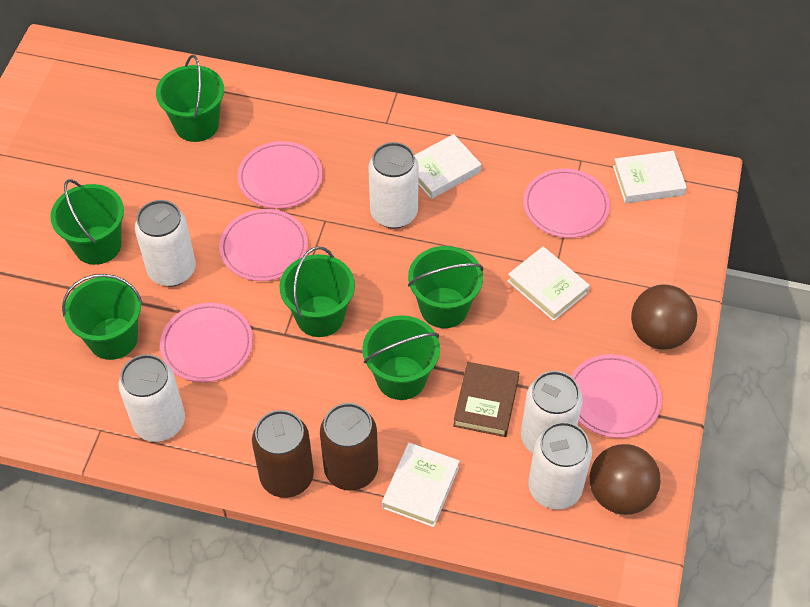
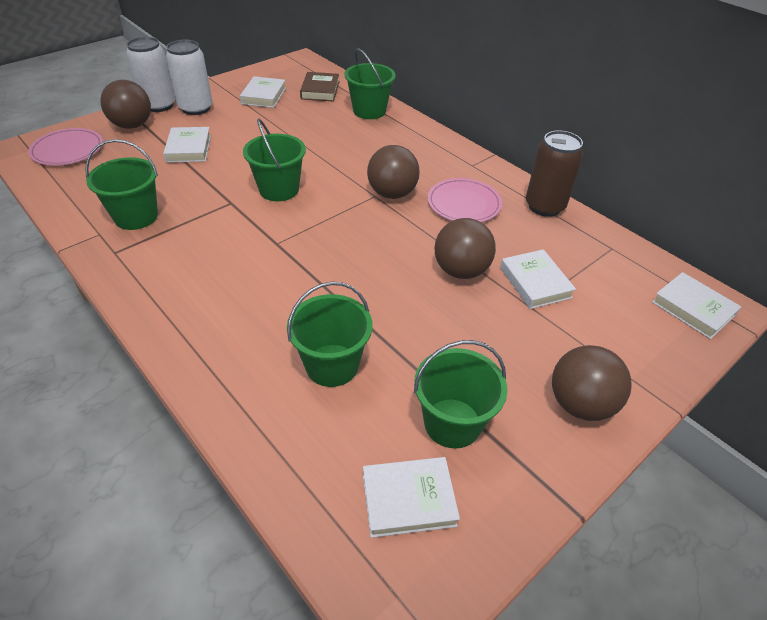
brown ball: [590,444,660,515] [631,285,698,350] = 2 -> [100,80,151,129] [367,145,420,199] [434,218,496,279] [552,345,632,421] = 4
brown can: [252,410,314,498] [320,403,378,491] = 2 -> [526,130,583,217] = 1
green bucket: [50,179,124,265] [62,274,142,360] [156,55,224,142] [280,246,355,337] [362,315,440,400] [408,246,483,328] = 6 -> [85,139,158,230] [243,119,306,201] [287,282,373,387] [344,48,396,119] [414,340,508,449] = 5
pink plate: [160,303,253,382] [219,209,308,281] [238,141,323,209] [523,168,610,238] [571,354,662,438] = 5 -> [28,128,103,166] [428,178,502,222] = 2
white book: [382,443,460,527] [414,134,481,199] [507,246,590,321] [613,151,687,203] = 4 -> [163,127,211,163] [240,76,286,108] [363,457,460,538] [500,249,576,309] [652,272,741,339] = 5
white can: [119,354,185,442] [135,200,196,287] [368,142,419,229] [521,371,583,453] [528,422,592,509] = 5 -> [126,37,176,112] [166,40,213,115] = 2

